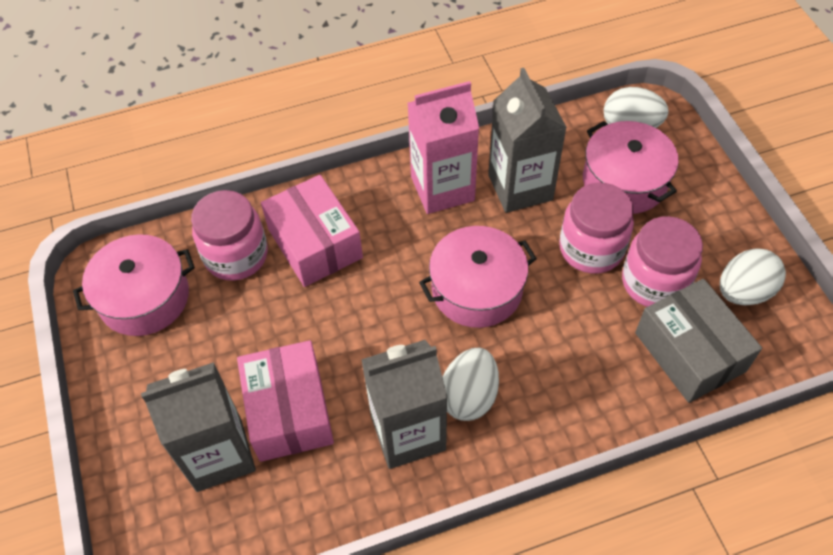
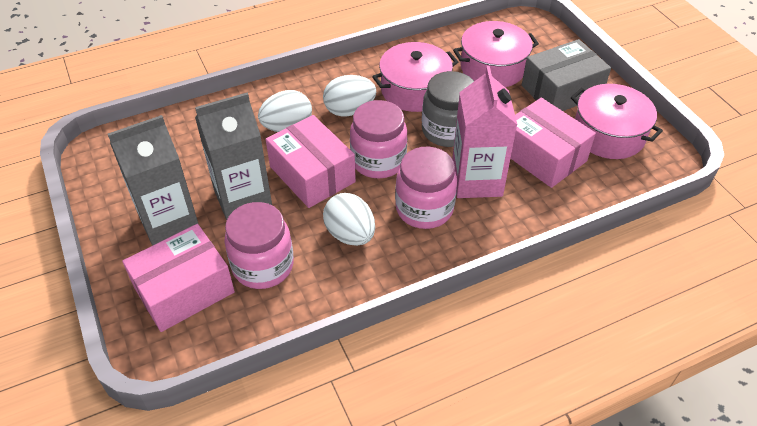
grey carton: [141,362,256,492] [361,340,448,469] [488,68,567,213] = 3 -> [108,115,198,246] [195,93,272,220] = 2
grey jar: none = 0 -> [422,71,474,147] = 1
pink box: [237,340,334,462] [261,175,363,287] = 2 -> [122,224,235,332] [266,115,356,208] [510,98,596,188] = 3

